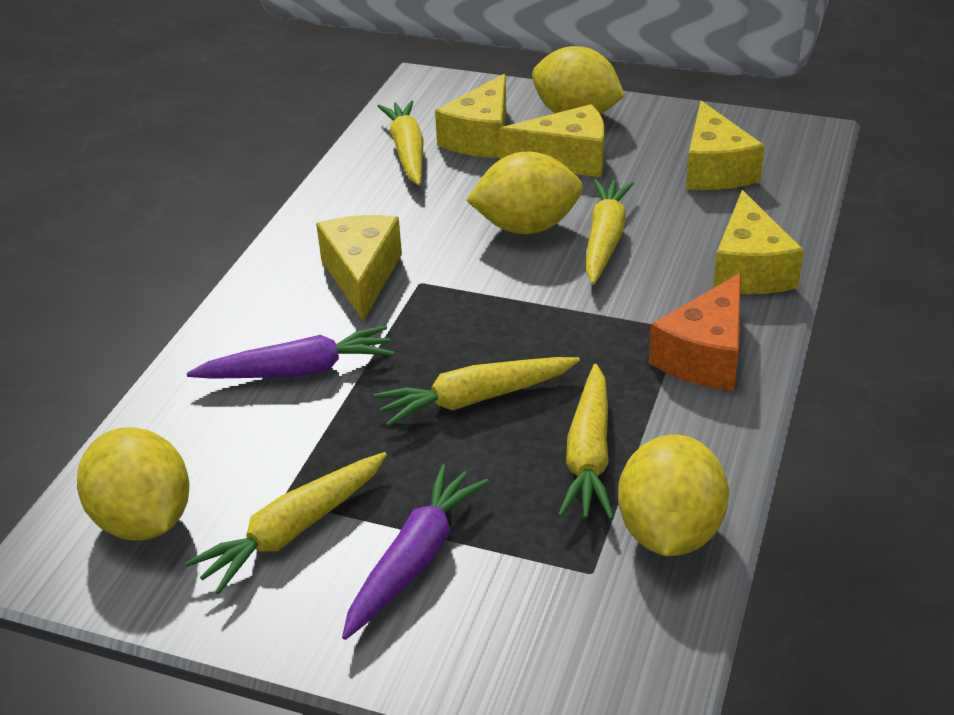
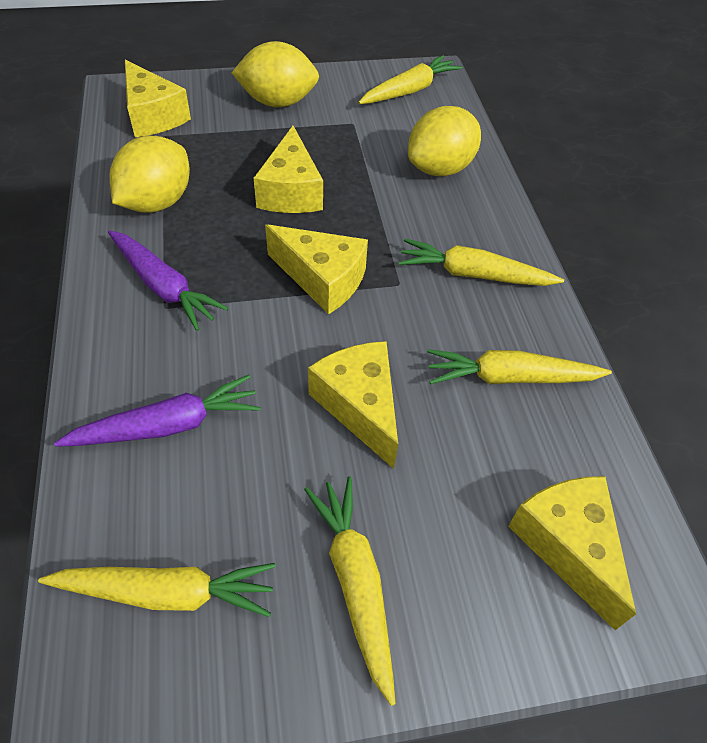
orange cheese: [649,273,741,391] = 1 -> none = 0
yellow lemon: [77,427,190,541] [466,152,583,234] [532,46,625,115] [618,435,729,556] = 4 -> [110,136,190,213] [232,41,319,107] [408,106,481,176] = 3

